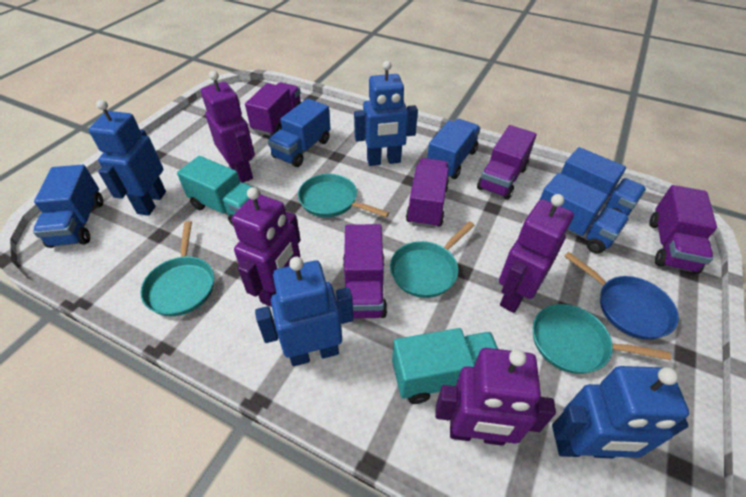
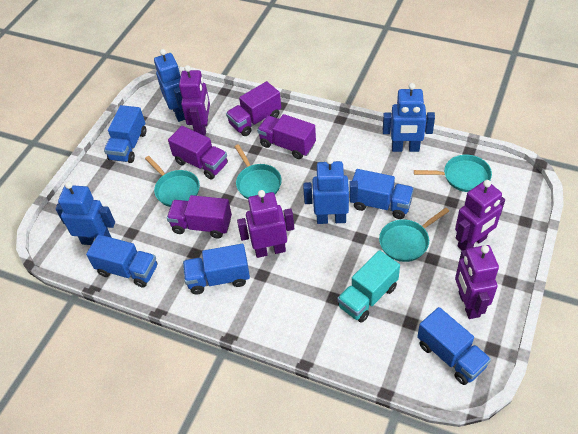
blue pan: [564,252,679,340] = 1 -> none = 0
purple truck: [245,82,301,136] [343,224,387,319] [406,158,449,228] [477,125,537,200] [649,185,717,274] = 5 -> [167,195,232,238] [168,126,228,179] [226,81,281,136] [257,114,316,159] = 4
turquoise truck: [177,156,261,225] [392,328,498,404] = 2 -> [337,250,400,323] = 1

